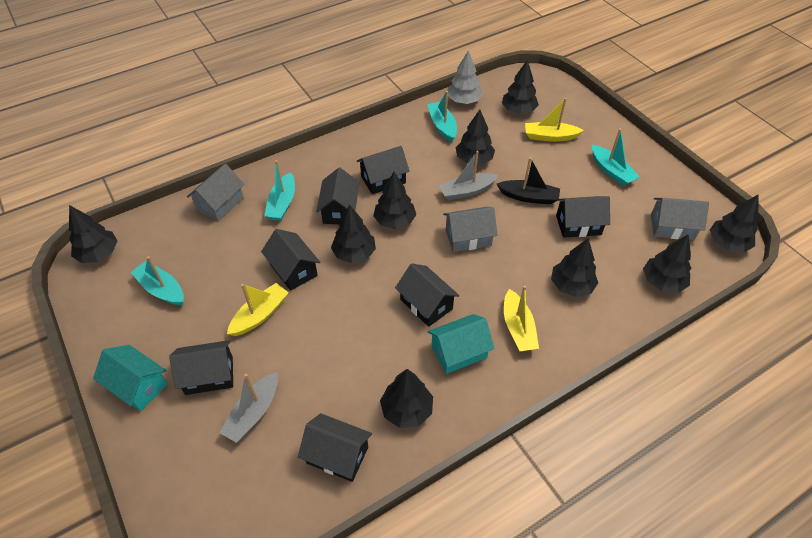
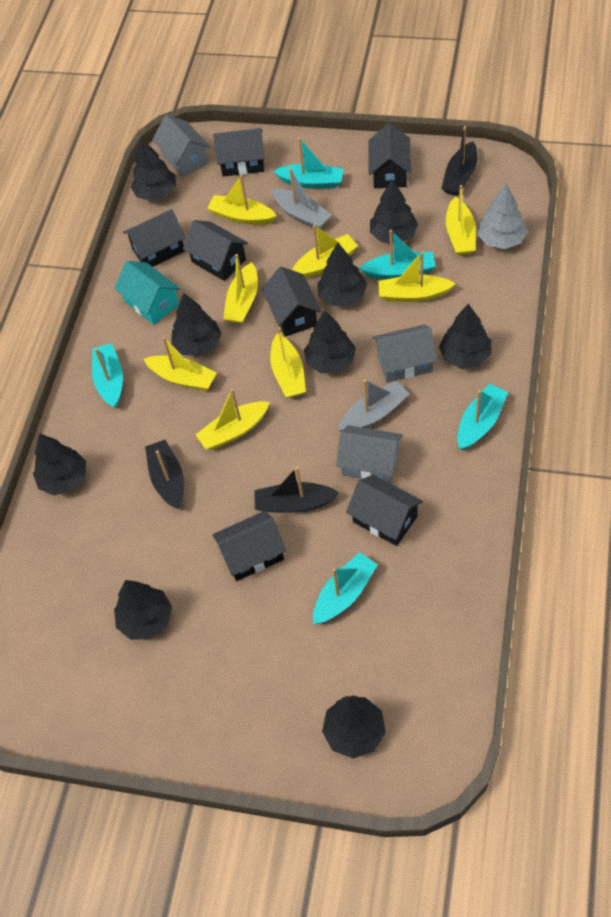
black boat: [497,157,560,204] = 1 -> [145,440,184,510] [254,467,339,513] [441,127,477,196] = 3
turquoise boat: [131,256,184,306] [264,160,295,221] [427,91,457,142] [592,129,640,186] = 4 -> [92,343,123,409] [273,138,344,189] [313,552,378,624] [359,230,436,279] [457,384,508,450] = 5
turquoise house: [93,345,168,411] [428,314,494,374] = 2 -> [114,261,180,325] = 1
yellow boat: [227,283,289,336] [504,286,539,351] [525,98,584,142] = 3 -> [144,337,217,391] [195,389,270,450] [207,175,277,225] [223,254,258,324] [270,327,306,398] [292,225,358,278] [378,252,456,302] [446,185,476,255] = 8

